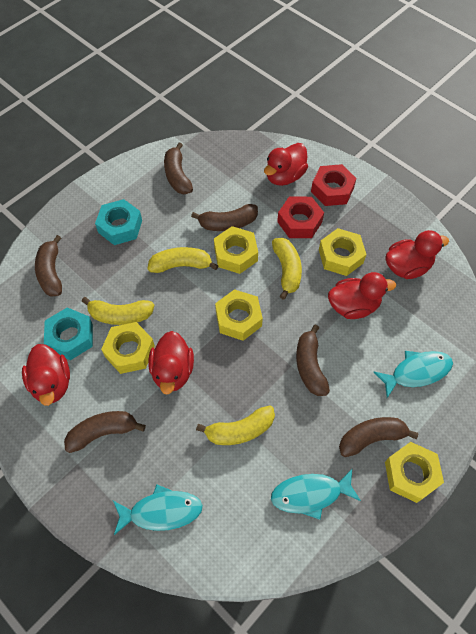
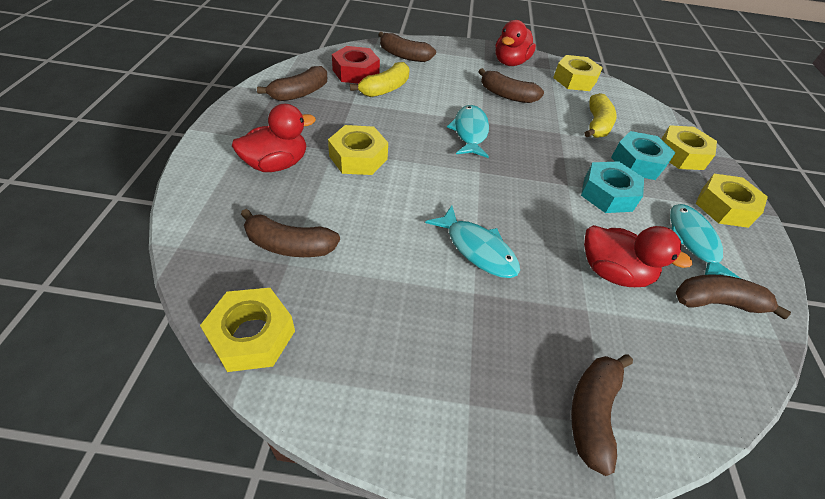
red duck: [22,344,70,406] [149,331,194,395] [264,143,308,186] [328,272,396,319] [385,230,449,279] = 5 -> [232,104,316,172] [496,20,536,66] [584,225,693,287] = 3
red nut: [277,196,324,238] [311,164,357,206] = 2 -> [332,46,380,84] = 1
yellow banana: [82,297,155,325] [148,247,219,273] [196,406,275,445] [272,238,302,300] = 4 -> [350,62,410,97] [584,93,617,138] = 2

